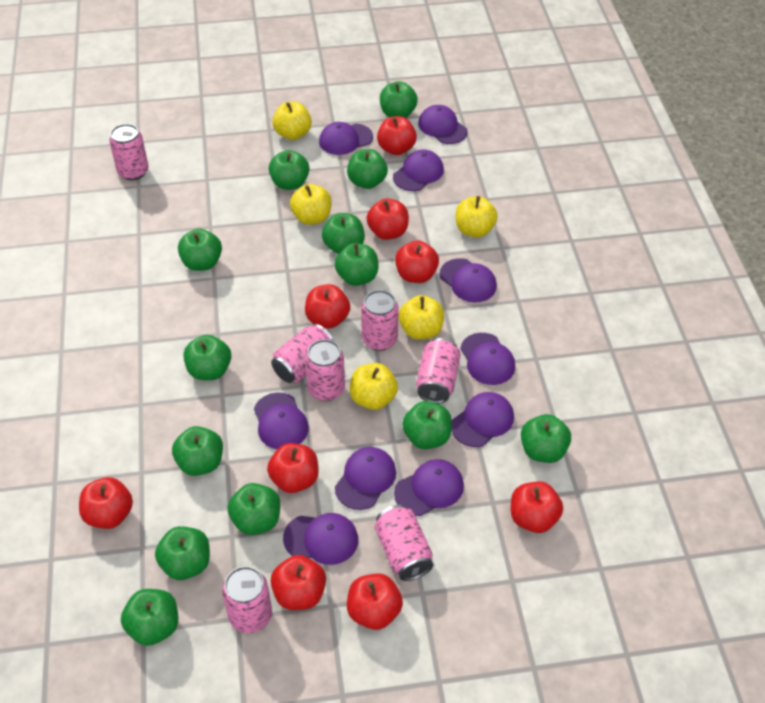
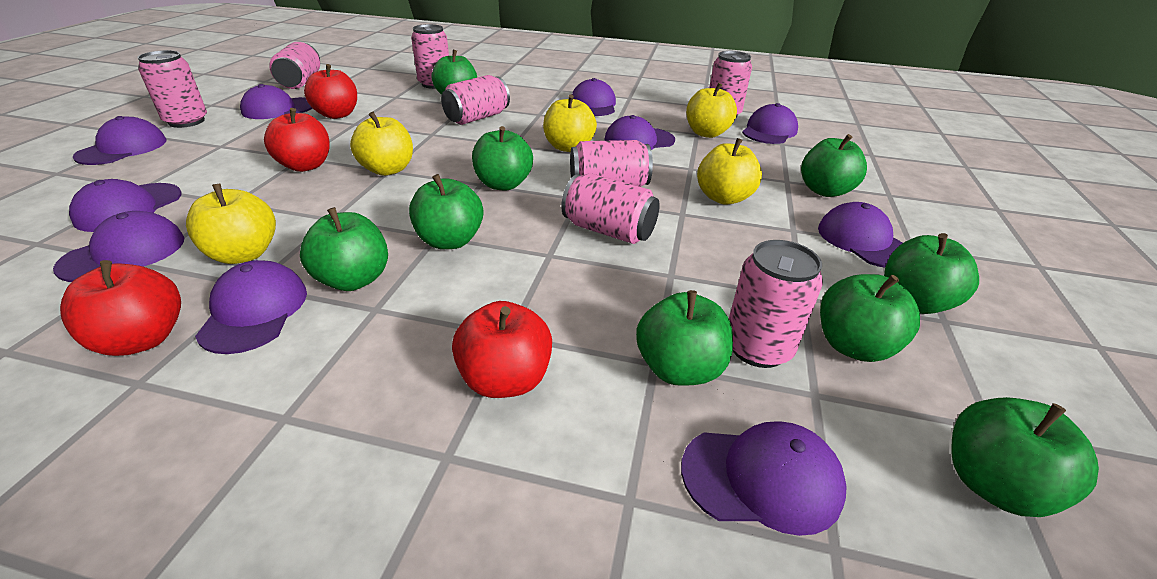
green apple: [121,589,178,646] [155,526,210,580] [172,426,223,476] [178,228,222,271] [184,335,231,380] [228,483,280,535] [269,150,309,190] [322,213,365,254] [335,243,378,286] [347,149,388,189] [380,81,418,118] [402,401,452,449] [521,414,571,463] = 13 -> [300,207,388,291] [409,174,483,249] [432,49,477,95] [472,126,533,190] [636,290,733,386] [801,134,867,197] [820,274,920,362] [884,233,979,314] [951,397,1099,517] = 9
pink can: [109,124,149,180] [222,566,272,633] [271,324,334,383] [305,339,345,401] [361,290,399,351] [375,505,433,581] [416,338,461,404] = 7 -> [137,50,207,128] [269,42,320,89] [411,24,449,89] [441,75,510,125] [561,173,660,244] [570,140,653,187] [709,51,752,118] [729,240,823,368] = 8
red apple: [79,477,133,529] [267,443,319,493] [270,555,326,610] [305,284,350,328] [347,573,403,630] [367,198,409,240] [377,116,417,155] [395,240,439,283] [511,481,563,533] = 9 -> [60,260,181,356] [264,108,329,172] [304,64,357,119] [452,301,552,398] = 4

